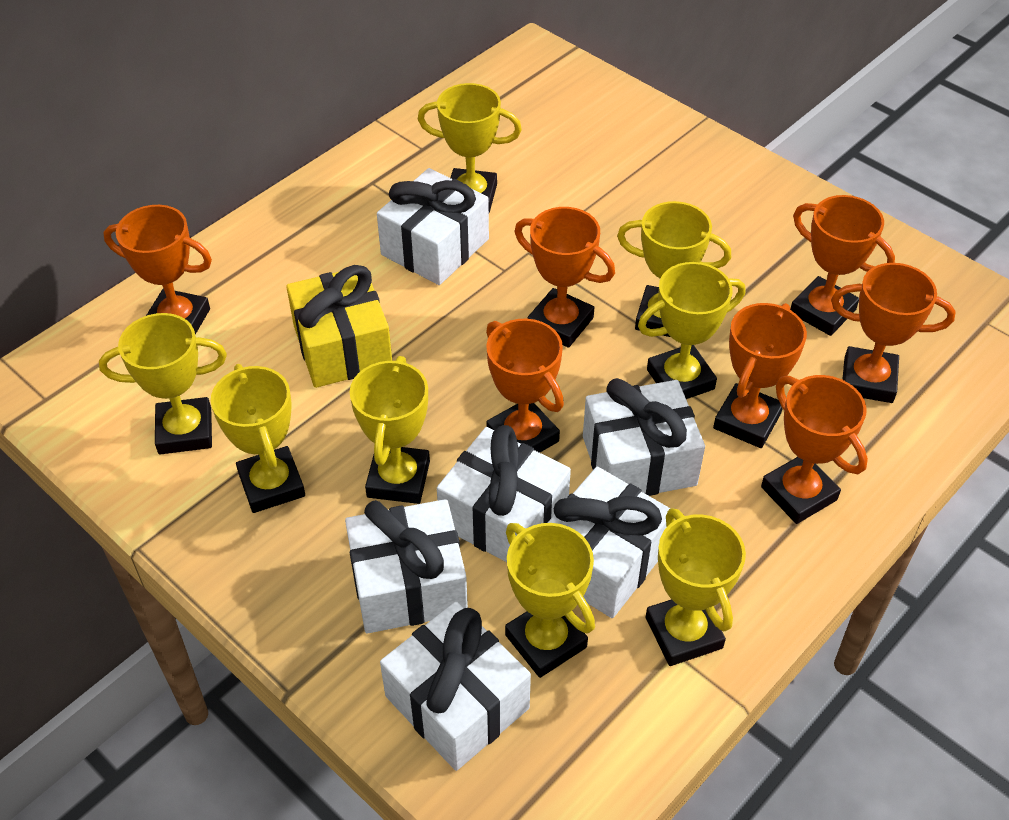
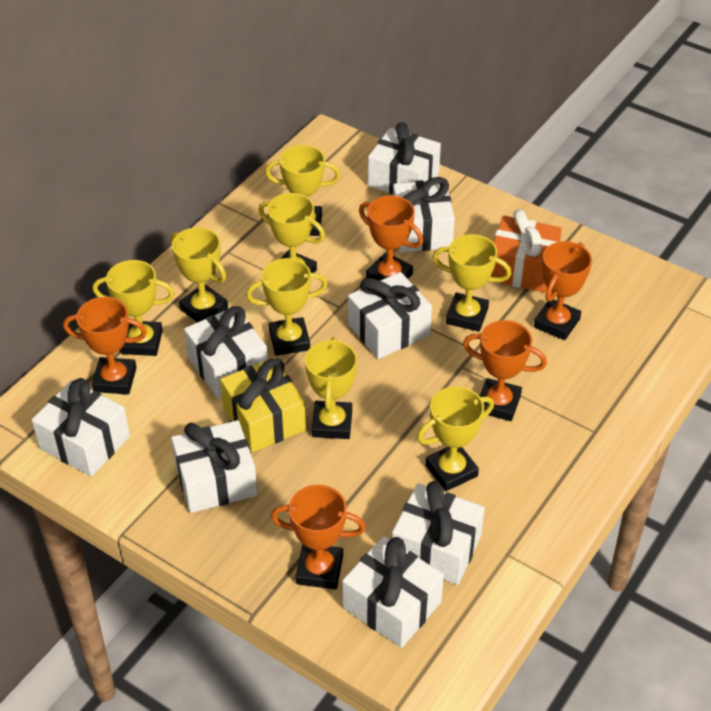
orange gift: none = 0 -> [491,209,562,293] = 1
orange trophy: [103,205,212,335] [486,319,564,453] [515,207,615,348] [713,303,807,448] [761,375,868,524] [790,195,895,336] [831,263,955,403] = 7 -> [63,297,147,395] [271,485,366,589] [359,195,423,280] [463,320,547,421] [534,241,592,340] = 5
white gift: [345,499,468,633] [377,168,489,285] [380,602,531,771] [437,425,571,562] [548,467,671,618] [583,378,705,496] = 6 -> [32,378,130,477] [171,420,258,513] [184,306,268,398] [342,536,444,648] [348,272,432,359] [368,122,441,195] [392,481,485,585] [393,177,455,252] = 8

